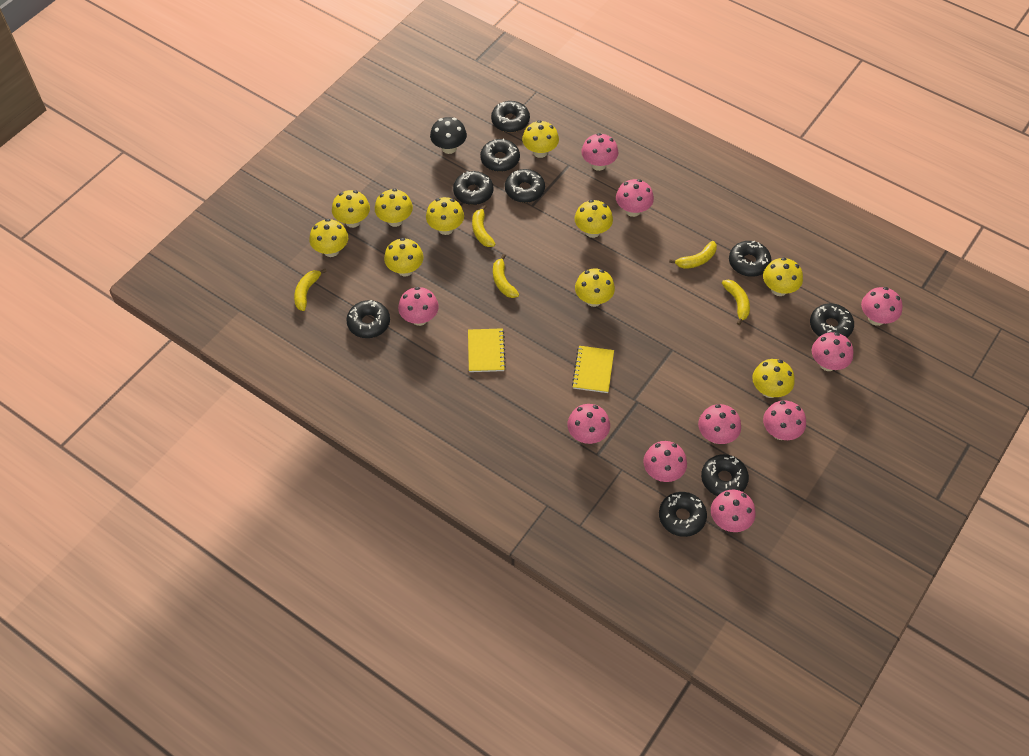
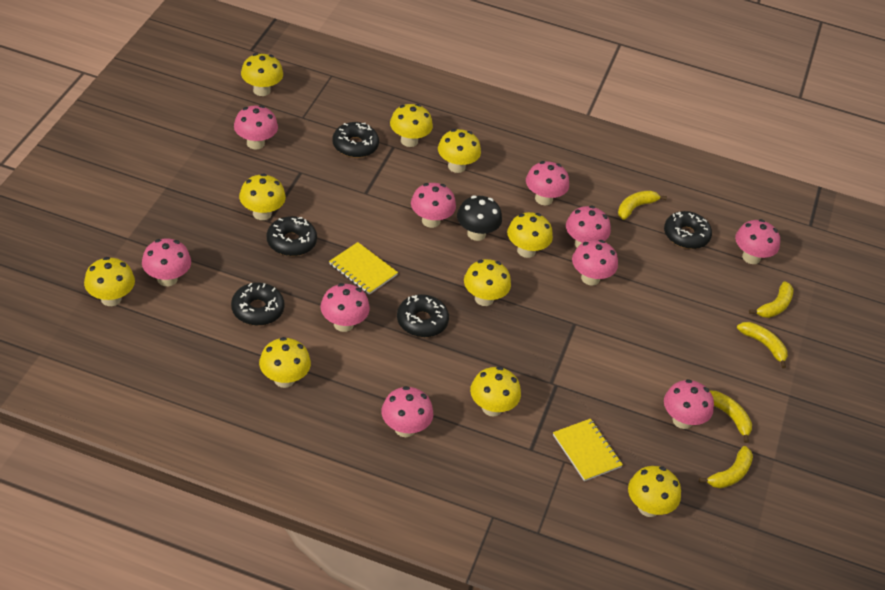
black donut: [346,300,390,338] [453,171,494,205] [480,139,520,172] [491,101,530,132] [505,169,545,203] [659,492,707,537] [701,454,749,496] [729,241,771,277] [810,303,854,338] = 9 -> [231,283,284,326] [267,216,317,256] [332,122,379,158] [397,294,449,337] [664,211,712,249] = 5

